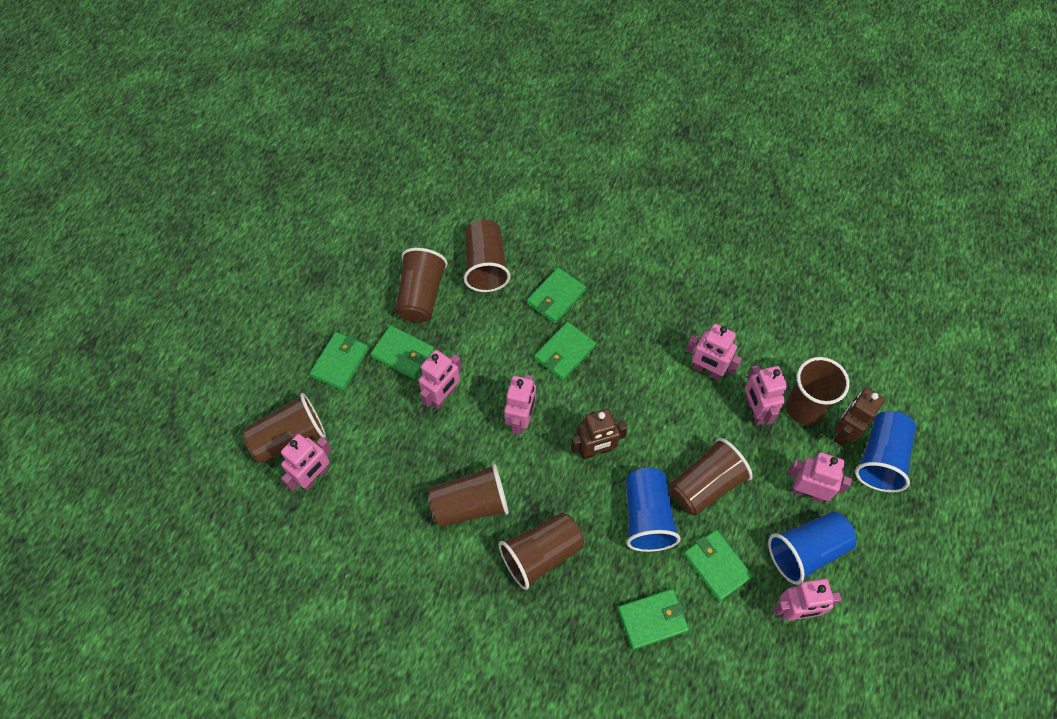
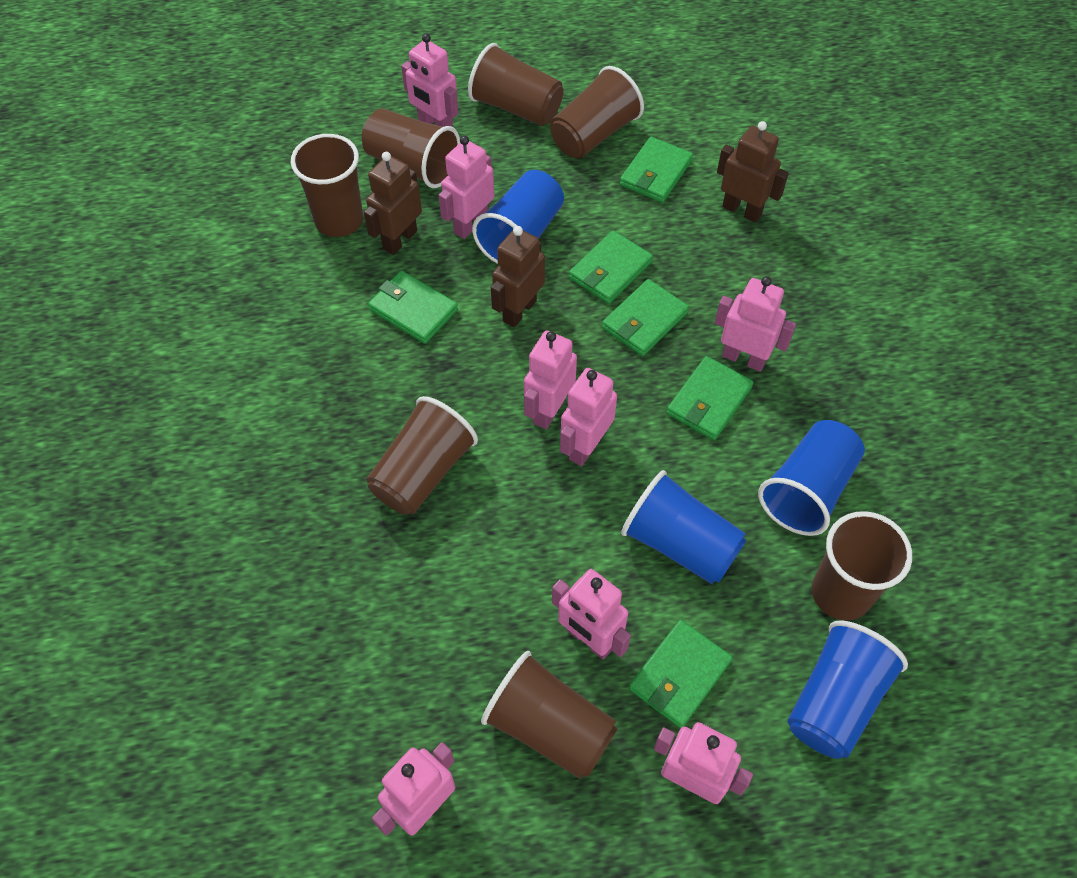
blue cup: [626,468,681,552] [768,512,856,585] [855,411,916,493] = 3 -> [472,170,564,264] [621,470,747,584] [758,420,865,536] [787,620,908,759] = 4
brown robot: [571,409,627,459] [834,388,885,446] = 2 -> [364,152,422,255] [491,226,545,327] [717,121,789,223] = 3
pink robot: [281,434,332,491] [418,350,462,410] [504,374,536,434] [686,324,742,381] [745,365,788,425] [774,579,841,621] [787,452,852,502] = 7 -> [372,742,455,836] [401,33,458,127] [439,136,495,239] [524,330,577,429] [552,569,631,660] [560,368,617,466] [654,722,753,804] [715,276,796,372] = 8

